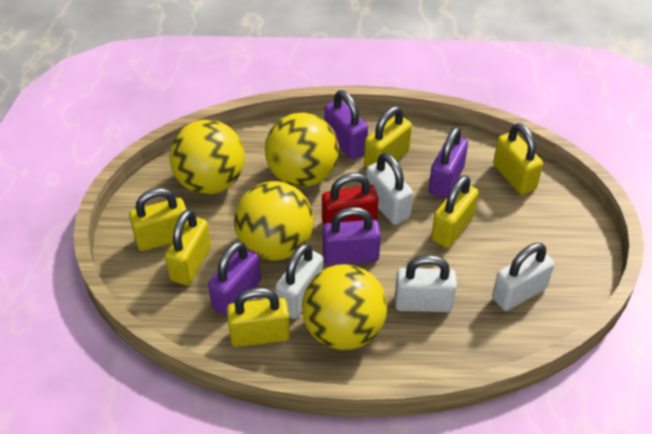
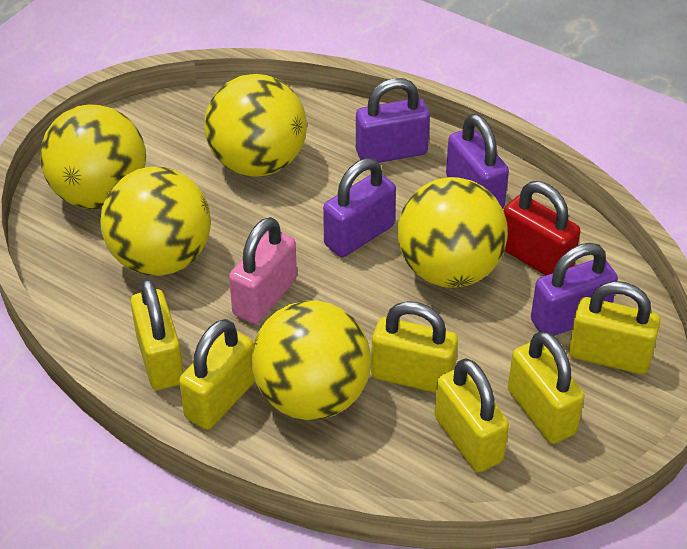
pink padlock: none = 0 -> [229,217,297,324] = 1
white padlock: [275,243,323,319] [366,153,413,225] [395,255,457,312] [492,243,554,311] = 4 -> none = 0
yellow ball: [169,120,245,194] [234,181,313,261] [265,113,339,187] [302,264,387,350] = 4 -> [40,104,146,209] [100,167,211,276] [204,74,307,177] [251,300,371,420] [398,177,508,288] = 5

